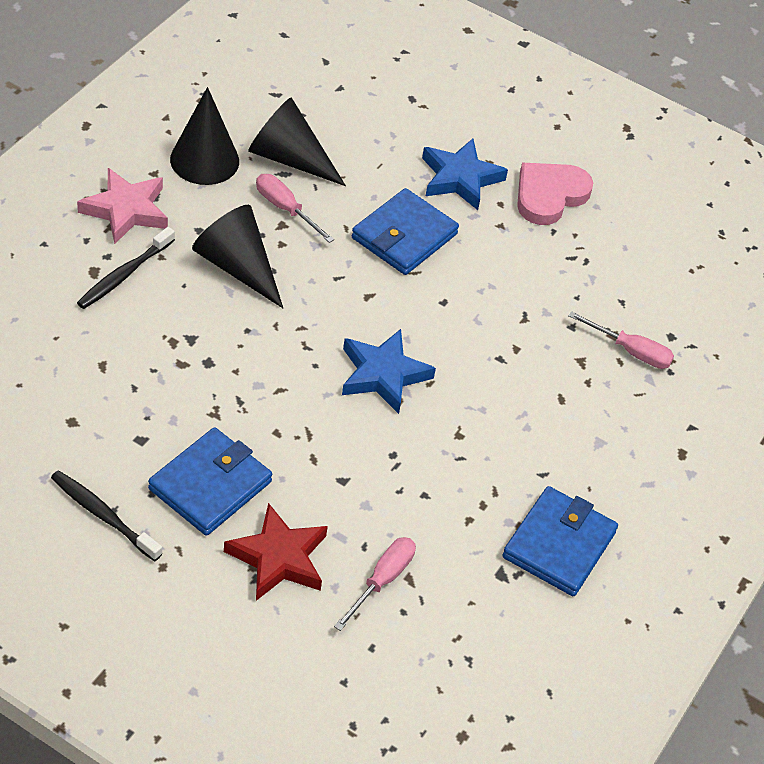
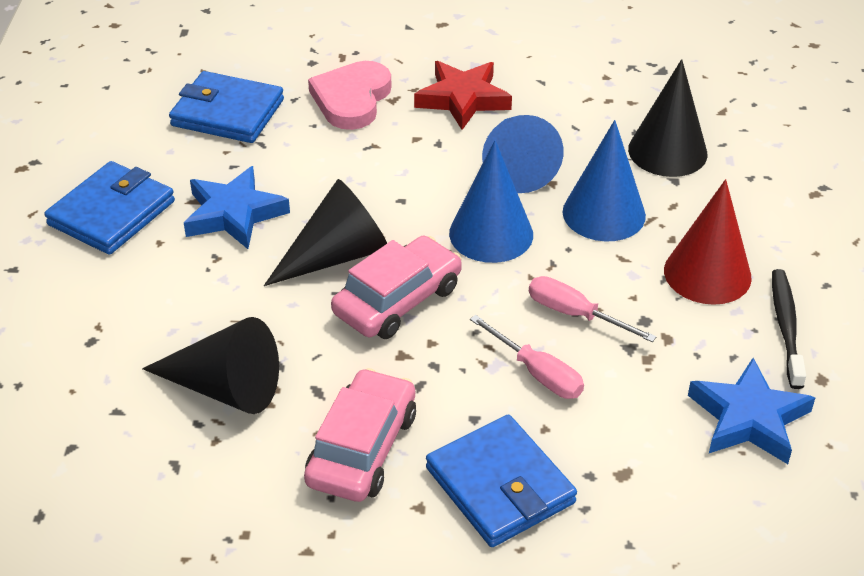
black toothbrush: [51,470,162,561] [77,227,175,309] = 2 -> [772,269,806,389] = 1
blue cone: none = 0 -> [449,140,533,263] [482,115,564,193] [562,120,646,241] = 3
pink car: none = 0 -> [304,368,416,502] [331,235,462,339] = 2
pink screwdriver: [256,174,334,243] [334,537,416,631] [568,311,674,369] = 3 -> [470,315,584,399] [529,276,657,342] = 2
pink star: [77,168,168,244] = 1 -> none = 0
red cone: none = 0 -> [664,179,752,305] = 1

